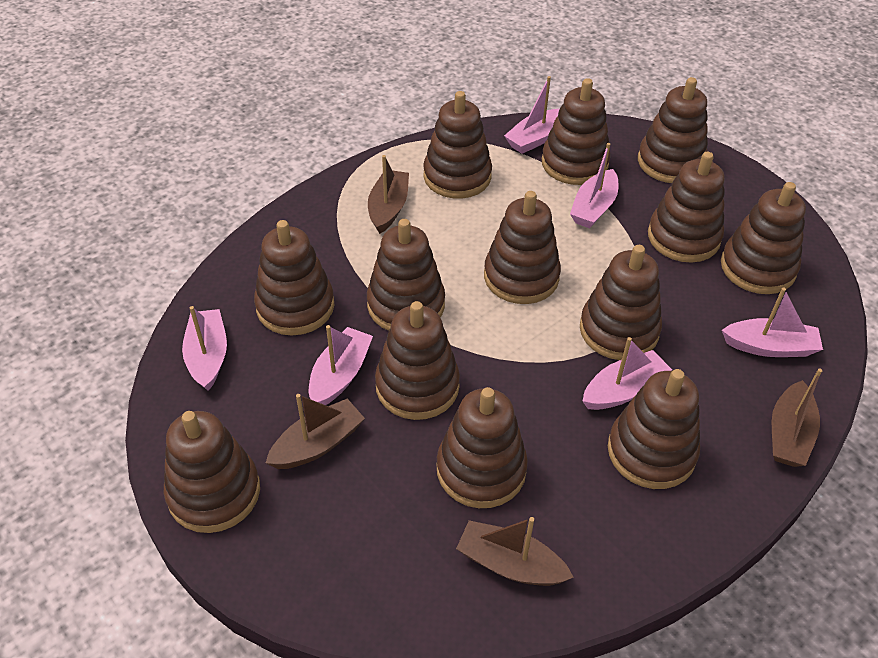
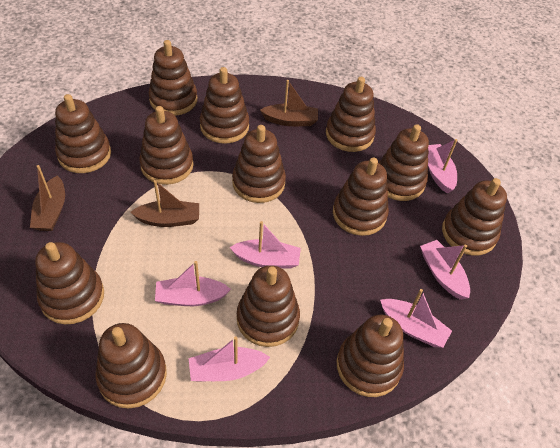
brown boat: [266,394,365,469] [368,155,409,234] [456,517,574,586] [772,369,822,467] = 4 -> [30,165,65,231] [130,180,199,227] [260,80,318,126] = 3

